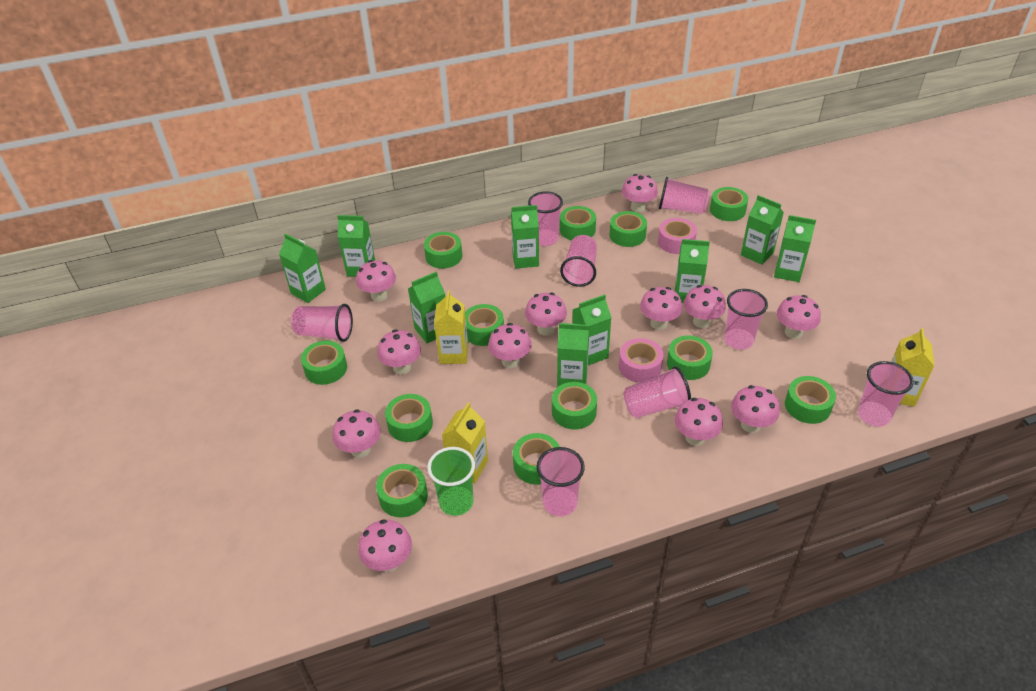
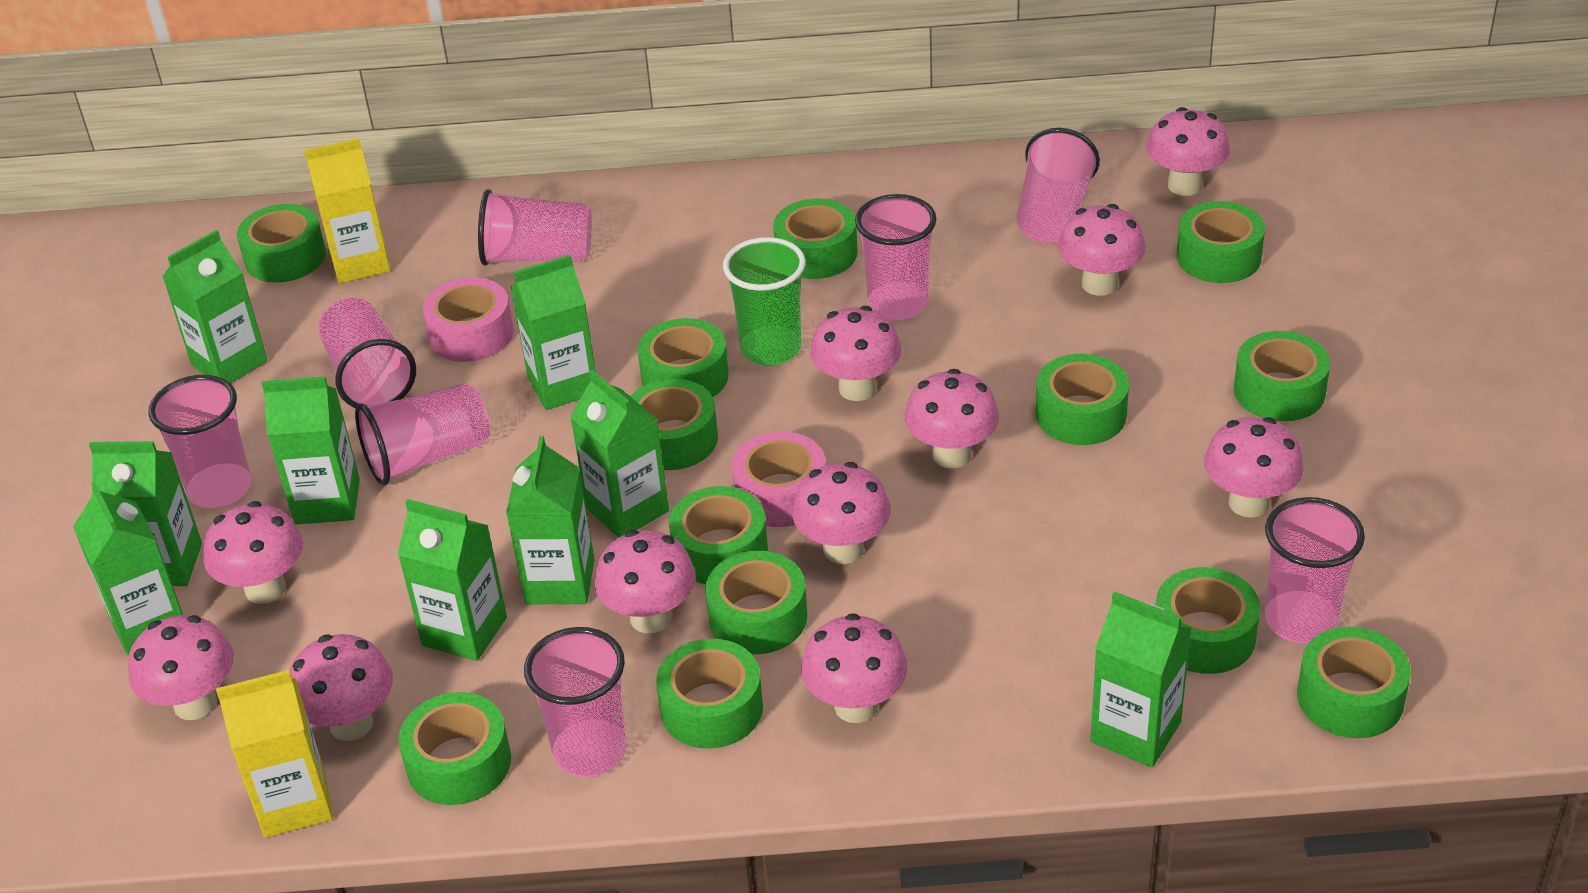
green tape: [301,341,347,385] [376,464,428,517] [385,394,433,442] [424,232,462,269] [465,304,504,346] [513,433,560,485] [552,382,597,430] [560,206,596,240] [609,211,647,247] [667,335,713,380] [710,187,748,221] [785,376,836,424] = 12 -> [237,204,326,283] [398,692,511,805] [630,379,718,470] [638,318,729,397] [656,639,763,749] [669,486,768,584] [705,551,807,654] [773,199,858,279] [1036,354,1129,445] [1156,567,1260,674] [1177,201,1265,283] [1234,331,1330,421] [1297,627,1411,738] = 13
pink mushroom: [333,409,381,458] [356,260,396,302] [358,519,412,572] [377,330,421,374] [488,323,532,368] [525,293,567,336] [622,174,658,213] [640,287,682,330] [674,398,723,446] [684,285,726,328] [731,385,780,433] [777,295,821,339] = 12 -> [128,615,234,720] [203,501,303,604] [289,634,393,741] [595,530,696,634] [792,462,891,564] [801,613,908,723] [810,306,901,401] [905,369,999,468] [1058,204,1146,296] [1146,107,1230,196] [1204,417,1304,518] = 11
yellow carton: [434,291,468,364] [442,402,488,483] [891,328,934,407] = 3 -> [216,670,333,838] [304,138,391,283] = 2

